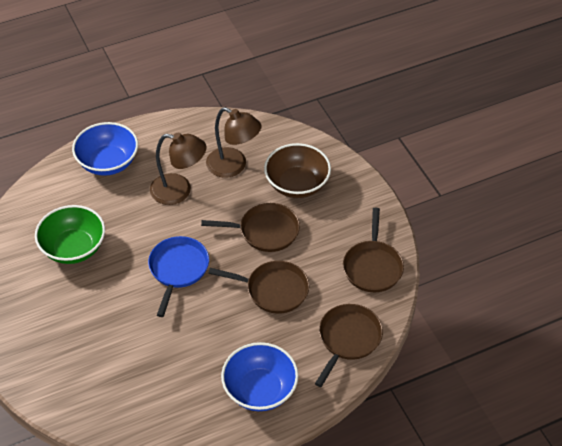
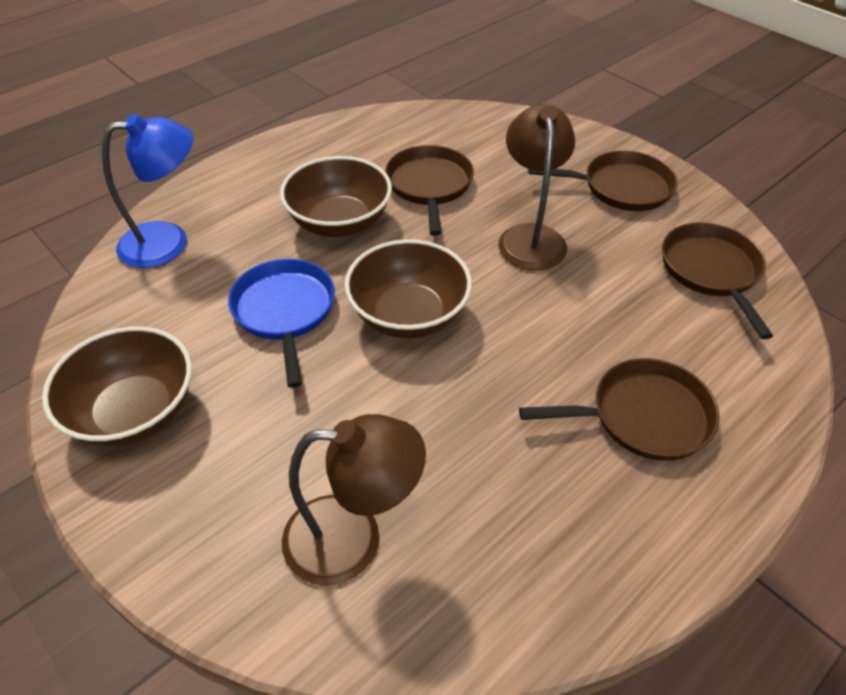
blue bowl: [72,122,138,176] [221,342,298,411] = 2 -> none = 0
blue lamp: none = 0 -> [102,114,193,268] = 1
brown bowl: [264,143,331,198] = 1 -> [42,327,192,446] [280,156,392,237] [344,239,472,339] = 3
green bowl: [35,205,105,264] = 1 -> none = 0

